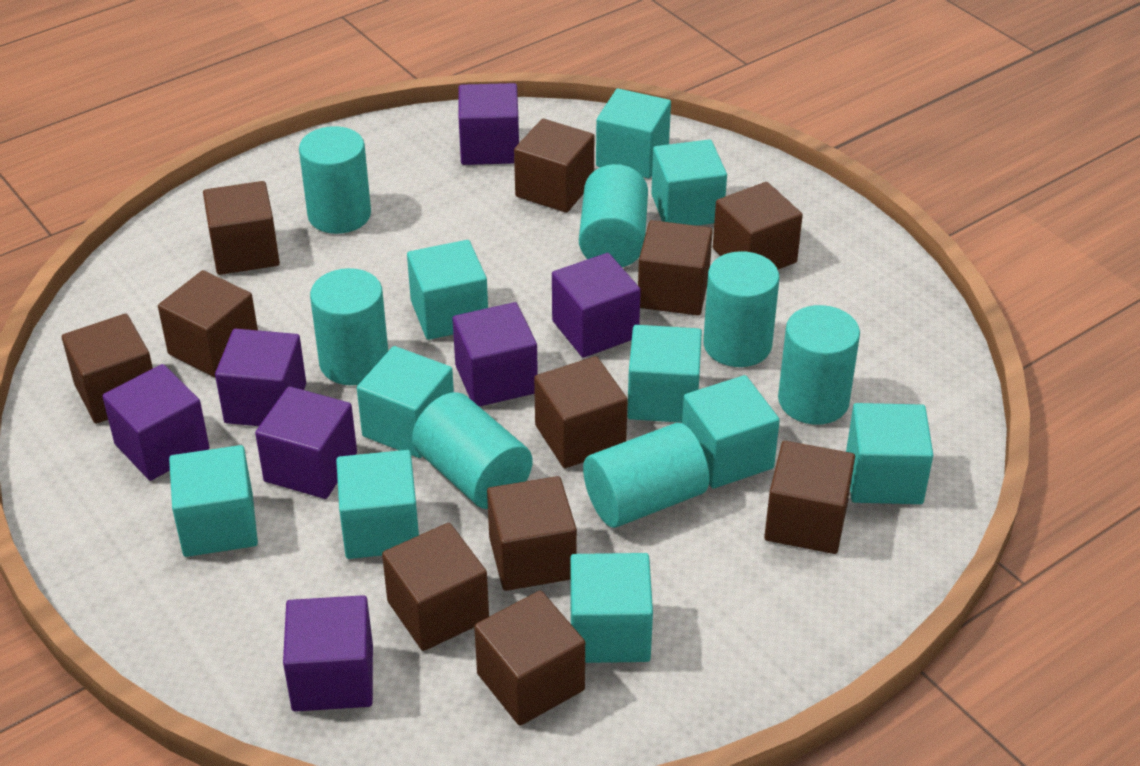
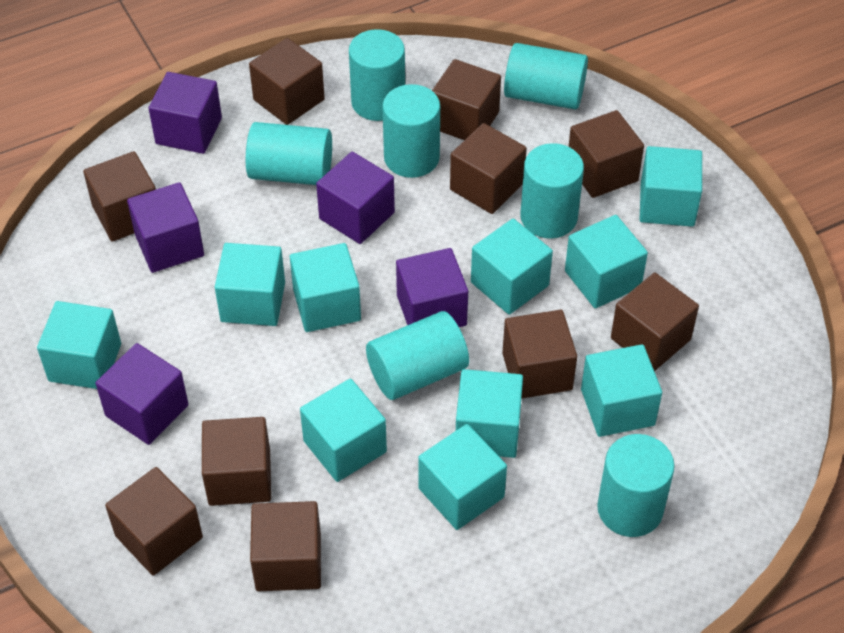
brown cube: [62,314,153,424] [158,270,258,378] [203,181,280,275] [382,523,489,651] [474,591,585,726] [487,476,577,591] [514,119,594,213] [534,356,628,468] [638,220,713,316] [713,182,803,269] [764,441,855,554] = 11 -> [83,151,156,242] [105,467,203,576] [202,417,271,506] [249,38,325,125] [250,501,321,591] [432,59,501,140] [450,123,527,214] [502,310,577,399] [568,110,644,198] [611,272,699,371] = 10
purple cube: [102,364,209,481] [215,329,306,426] [255,386,357,499] [283,595,373,712] [453,302,538,407] [459,83,519,165] [552,253,641,358] = 7 -> [96,343,189,445] [127,182,204,273] [148,72,222,154] [316,152,395,244] [396,248,468,327] = 5

